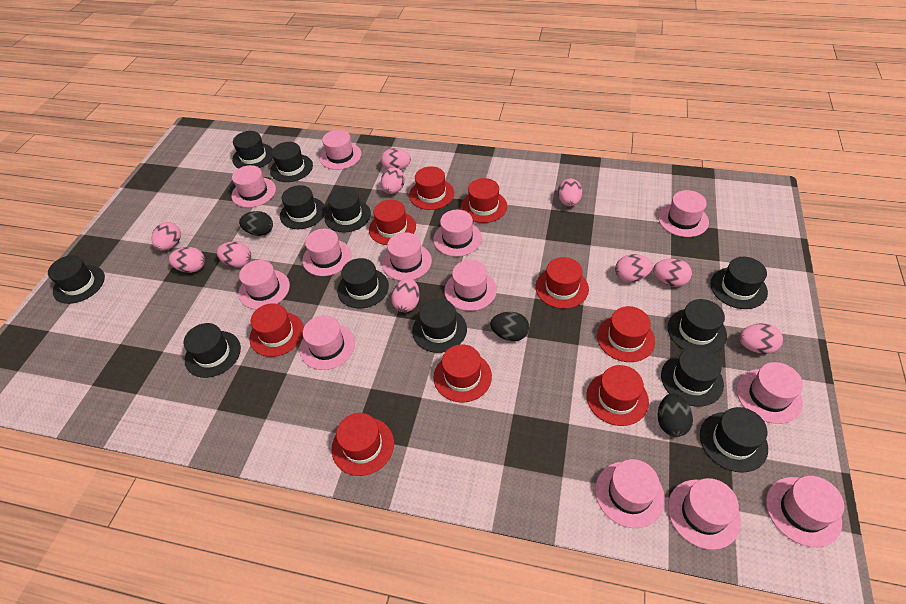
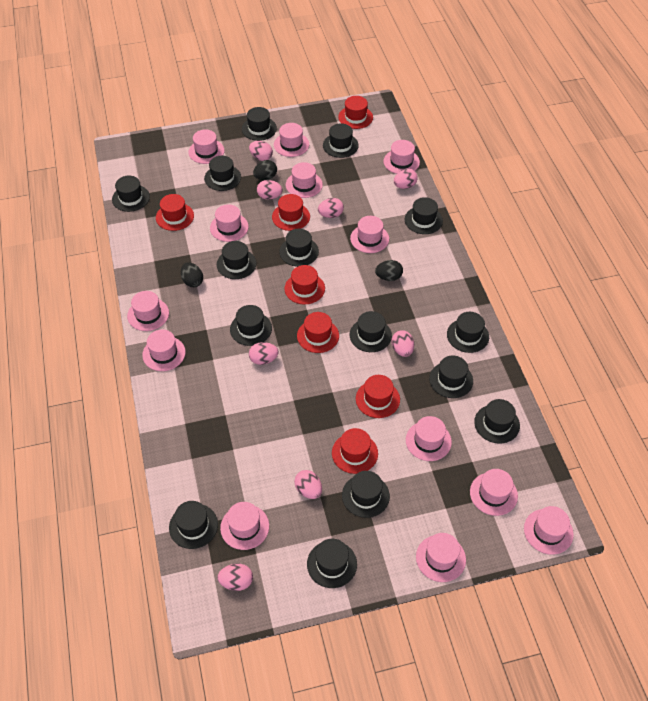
black hat: [48,255,105,304] [183,323,241,378] [232,131,273,168] [270,142,313,182] [280,185,326,229] [325,188,371,233] [337,258,389,309] [412,299,467,353] [661,347,724,407] [668,299,727,353] [700,407,768,473] [710,257,768,309] = 12 -> [112,176,150,212] [169,501,218,549] [204,156,241,191] [217,241,257,279] [230,305,272,346] [242,107,277,141] [279,229,319,267] [307,539,357,588] [323,123,359,158] [342,471,390,518] [350,311,392,352] [404,197,443,234] [429,355,473,398] [447,312,489,353] [474,399,520,444] = 15
pink egg: [151,222,181,251] [168,247,205,273] [216,242,251,268] [381,148,411,170] [381,167,405,194] [391,278,420,312] [558,178,582,206] [615,254,653,282] [653,258,692,287] [739,323,783,354] = 10 -> [217,564,253,591] [249,141,273,161] [249,342,279,365] [257,180,283,200] [294,470,322,499] [318,198,344,218] [391,330,414,357] [394,169,418,189] = 8
red hat: [249,303,304,357] [332,413,394,476] [369,200,416,245] [409,166,454,210] [433,344,492,403] [461,178,507,223] [535,257,589,309] [586,365,649,426] [597,306,655,362] = 9 -> [156,194,194,231] [272,194,310,231] [284,265,325,305] [297,312,339,353] [332,428,378,474] [338,96,373,129] [356,375,400,418] = 7

